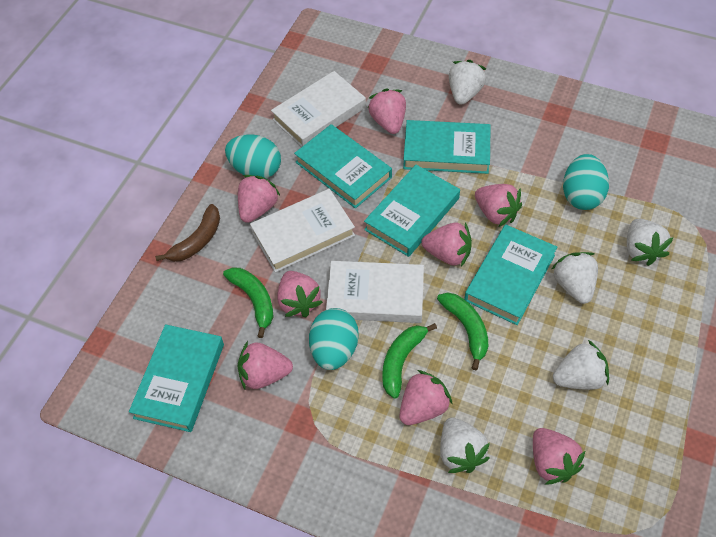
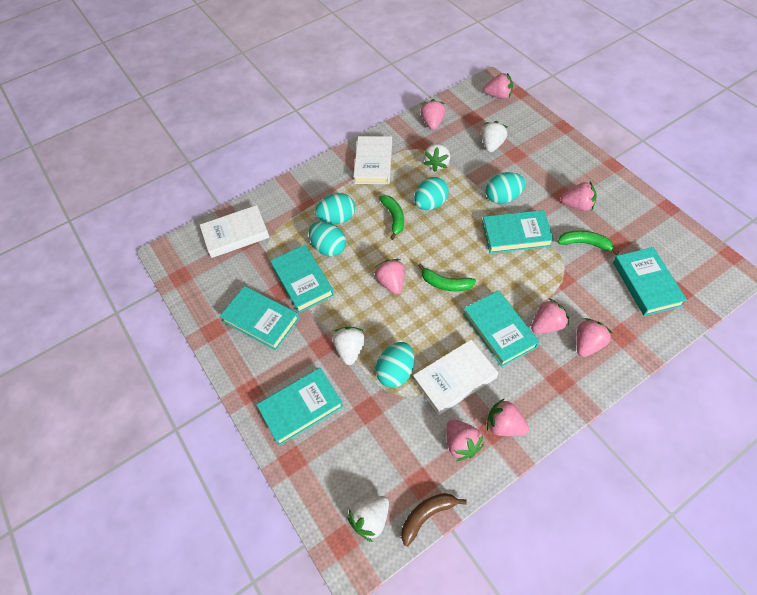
turquoise book: [129,324,224,432] [294,124,392,209] [364,165,460,257] [403,120,491,174] [464,224,557,325] = 5 -> [220,286,299,350] [256,368,343,446] [270,245,334,313] [463,290,539,367] [482,210,554,253] [613,247,687,316] = 6
turquoise egg: [225,134,281,179] [309,308,359,370] [563,154,609,210] = 3 -> [309,222,346,257] [315,193,355,224] [376,342,414,388] [414,177,449,210] [486,172,525,204] = 5
white strawberry: [440,418,490,473] [449,60,486,105] [552,252,598,304] [553,340,609,390] [627,219,674,266] = 5 -> [333,327,365,365] [347,496,389,542] [424,143,450,172] [481,121,507,152] = 4

